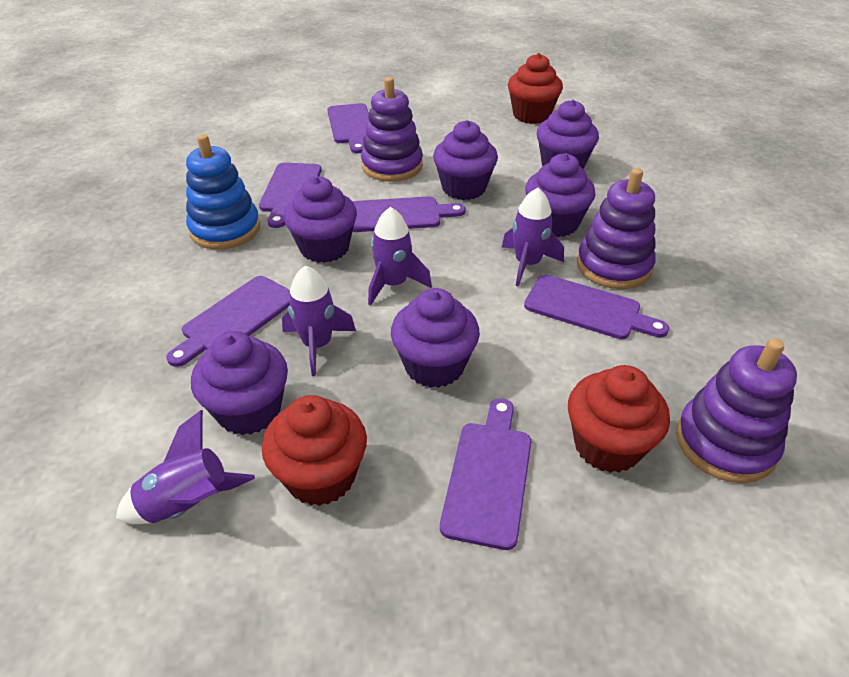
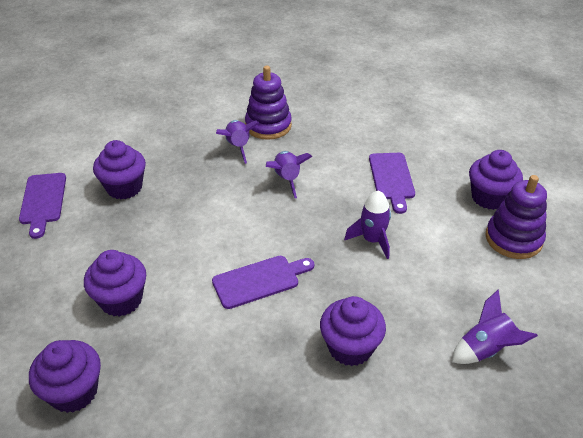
blue stacking toy: [186,134,260,249] = 1 -> none = 0
purple cupcake: [191,331,288,435] [284,176,357,263] [391,288,480,388] [433,120,498,200] [525,153,595,237] [537,100,599,169] = 6 -> [29,340,101,413] [84,250,146,317] [93,140,146,199] [320,296,386,366] [469,150,523,210] = 5
purple cutting board: [166,276,290,367] [259,163,321,228] [327,103,369,153] [352,196,466,232] [440,398,531,550] [524,275,669,339] = 6 -> [19,173,66,239] [212,256,314,309] [369,153,415,214] = 3
purple stacking toy: [361,77,423,182] [577,168,656,289] [676,338,797,483] = 3 -> [245,66,292,140] [485,175,547,259] = 2
red cupcake: [262,395,367,506] [508,53,563,124] [568,365,670,473] = 3 -> none = 0

